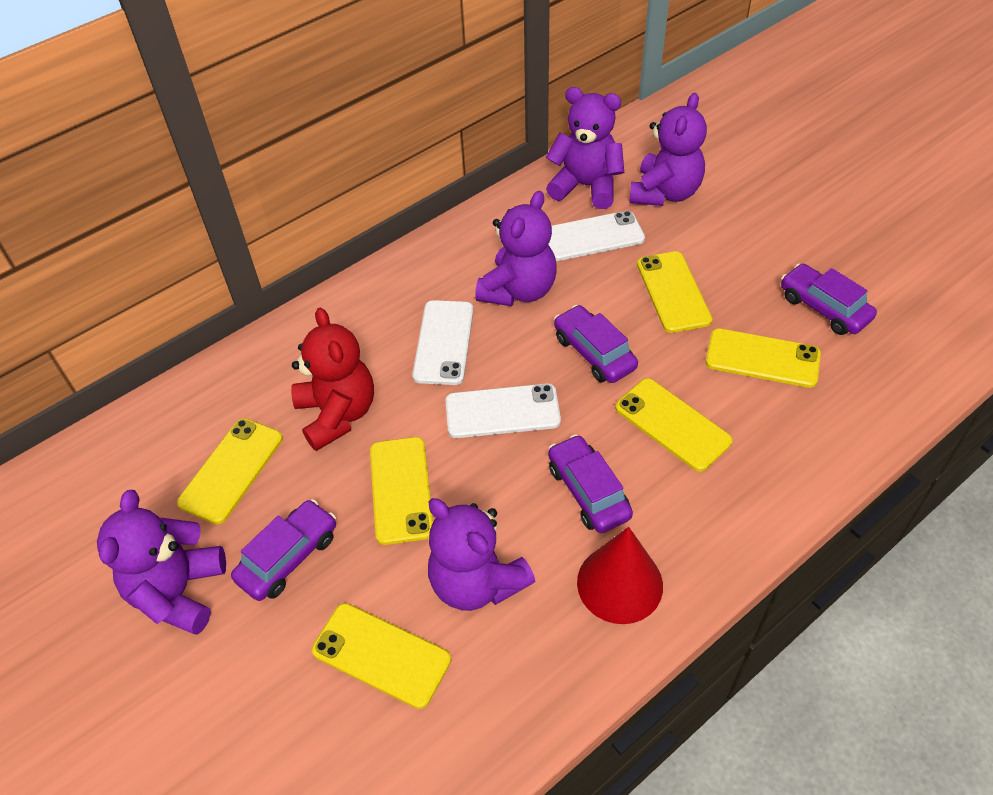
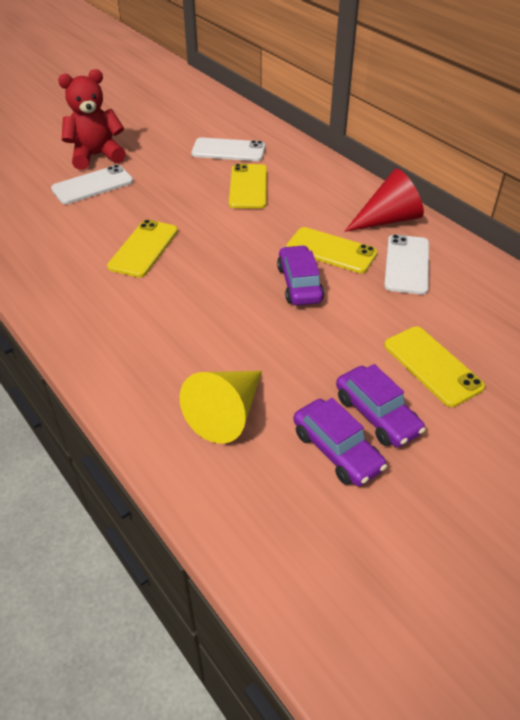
purple car: [231,499,336,601] [548,434,633,533] [554,305,638,383] [781,263,877,335] = 4 -> [277,245,324,305] [293,398,387,486] [336,364,426,447] = 3
purple teddy bear: [97,490,226,635] [428,498,535,611] [475,191,557,306] [546,87,624,209] [629,93,707,206] = 5 -> none = 0
yellow cone: none = 0 -> [179,371,262,444] = 1
yellow phone: [177,418,283,524] [312,603,451,709] [370,437,433,545] [615,378,733,472] [637,251,712,333] [706,328,821,388] = 6 -> [107,219,178,278] [229,164,267,209] [286,227,378,273] [384,326,485,407] = 4

